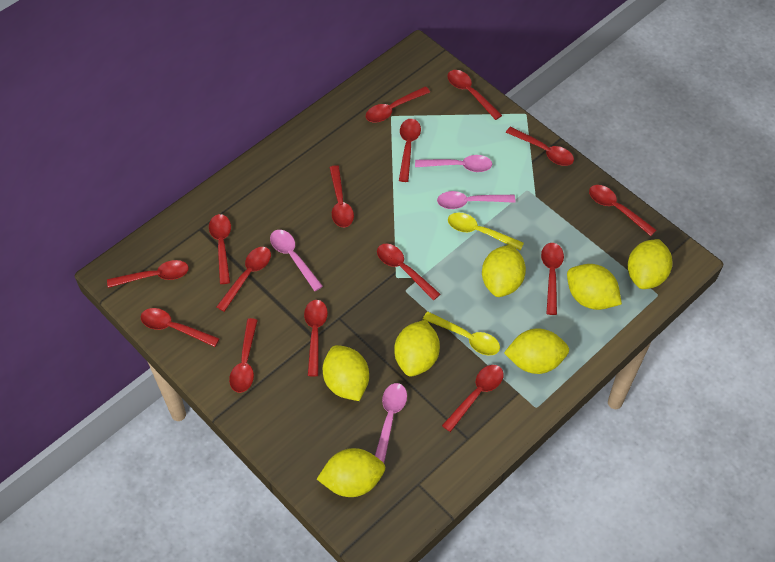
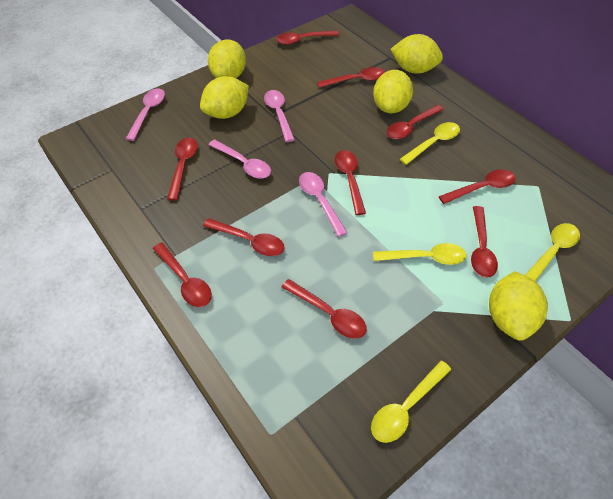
red spoon: [107,260,189,288] [141,308,220,347] [209,214,231,284] [216,247,271,312] [229,318,258,393] [304,300,328,376] [329,165,354,227] [366,86,430,123] [377,243,440,300] [399,119,421,182] [442,365,504,432] [447,70,502,120] [506,126,574,166] [541,243,564,315] [589,185,656,236] = 15 -> [153,242,212,307] [167,138,198,200] [203,218,285,256] [276,31,339,45] [282,279,367,339] [317,67,385,88] [335,150,366,215] [387,105,444,139] [439,169,516,204] [471,206,498,278] = 10
yellow lemon: [317,448,385,497] [323,345,369,401] [394,320,440,377] [482,244,526,297] [504,328,569,374] [567,264,622,310] [628,239,672,289] = 7 -> [200,76,249,119] [208,40,246,78] [373,70,413,113] [391,34,443,74] [489,271,548,341] = 5
yellow spoon: [423,312,500,356] [448,213,524,250] = 2 -> [371,361,451,443] [373,243,466,265] [400,122,460,165] [525,223,580,282] = 4

